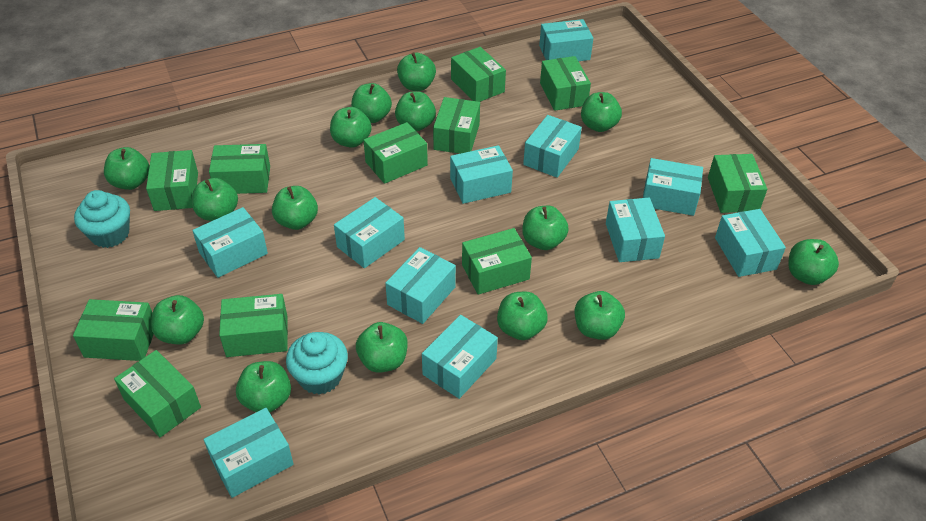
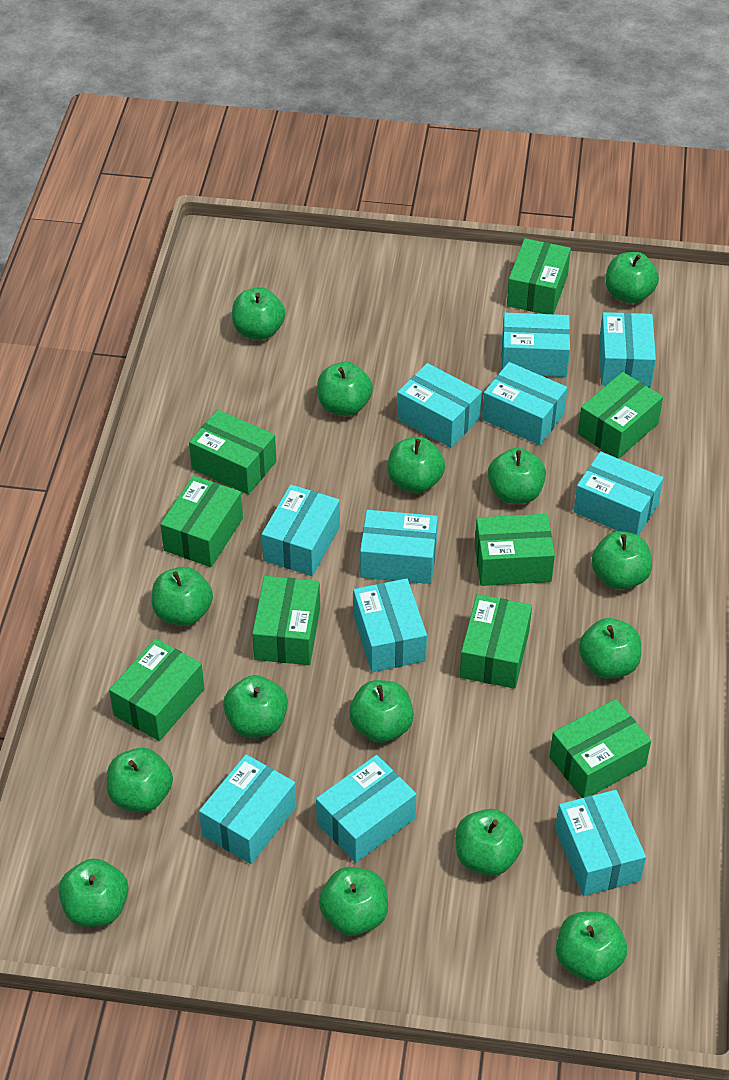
green box: [73,299,154,361] [114,350,201,438] [146,150,198,211] [209,144,270,194] [219,294,288,357] [364,122,428,184] [433,97,480,154] [451,47,506,102] [462,228,532,295] [540,56,591,111] [708,154,767,213] = 11 -> [109,638,204,741] [160,475,243,567] [189,410,276,495] [252,576,320,665] [460,594,532,689] [475,514,555,586] [507,238,571,314] [549,699,651,798] [578,372,663,459] = 9
turquoise cupcake: [74,190,130,248] [286,332,348,395] = 2 -> none = 0

